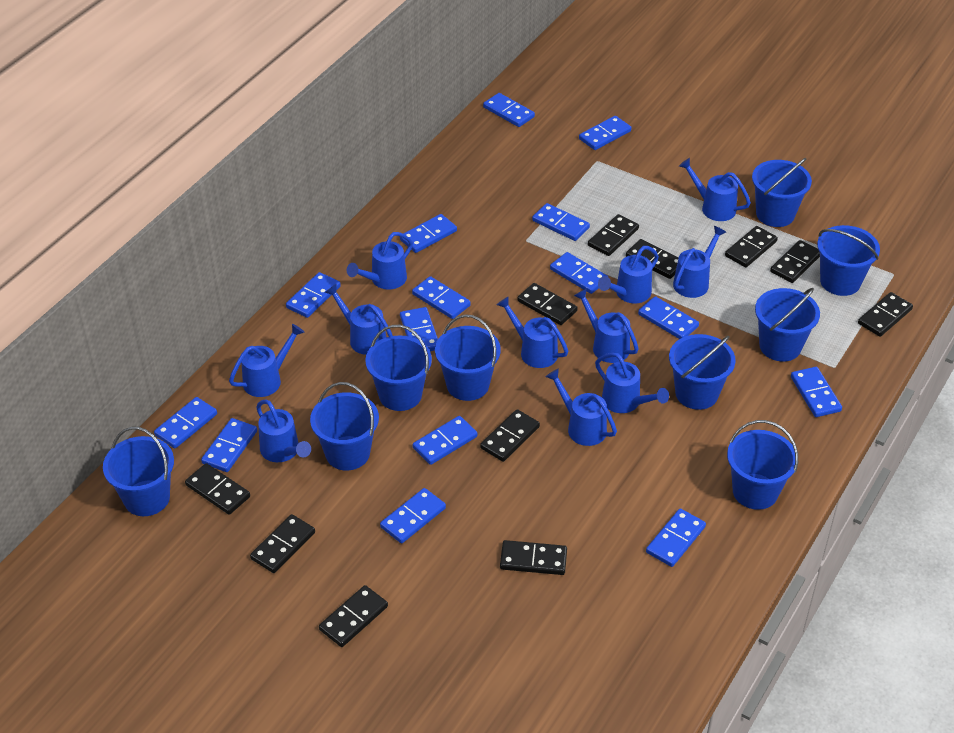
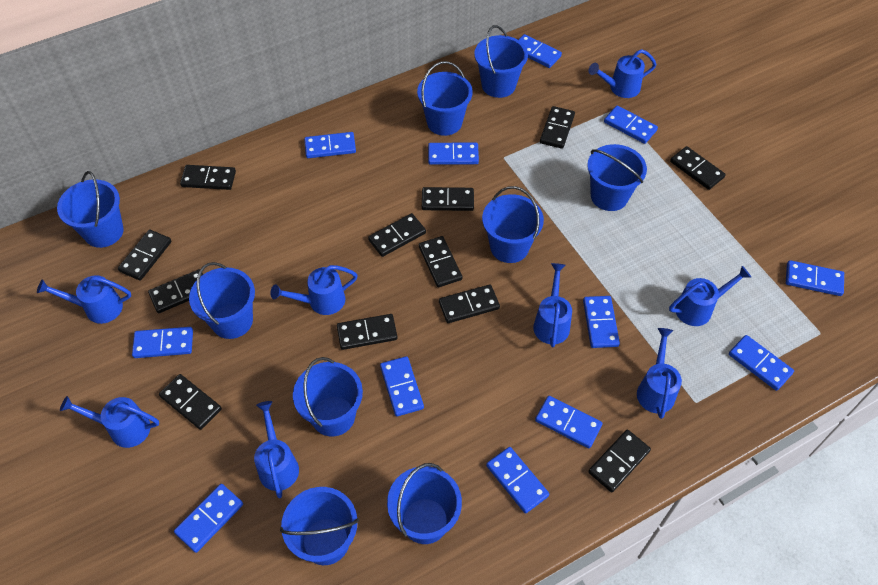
black domino: [185,463,250,515] [250,514,315,573] [319,585,388,647] [480,409,540,462] [500,540,567,575] [517,283,578,325] [588,214,639,256] [626,239,679,279] [725,226,778,267] [770,240,820,283] [858,292,913,337] = 11 -> [118,230,172,281] [148,269,203,313] [159,374,222,430] [180,165,236,190] [337,314,398,350] [368,213,426,257] [419,236,462,287] [422,187,474,211] [439,285,500,323] [540,106,575,149] [588,430,651,492] [670,146,725,190] = 12
blue domino: [154,397,217,449] [201,418,257,472] [286,272,341,318] [380,488,446,543] [400,214,457,253] [400,307,438,351] [412,276,471,319] [413,416,478,465] [483,93,535,127] [532,203,590,241] [550,252,608,294] [579,116,631,150] [638,296,699,339] [646,508,706,567] [791,367,842,417] = 15 -> [132,327,193,358] [174,484,243,553] [304,132,356,158] [380,356,424,416] [428,142,479,165] [486,447,549,513] [518,34,562,68] [535,396,603,448] [583,296,620,348] [604,106,658,144] [729,335,794,391] [786,260,844,296] = 12
blue watering can: [229,324,305,397] [256,399,311,462] [325,284,393,355] [347,232,413,290] [497,296,568,368] [546,369,617,446] [574,288,639,363] [595,353,669,413] [598,246,659,303] [673,226,726,298] [679,158,751,221] = 11 -> [37,275,131,324] [60,396,159,448] [254,401,299,498] [271,265,358,315] [533,263,572,347] [589,49,656,98] [637,328,682,419] [669,266,752,326] = 8

